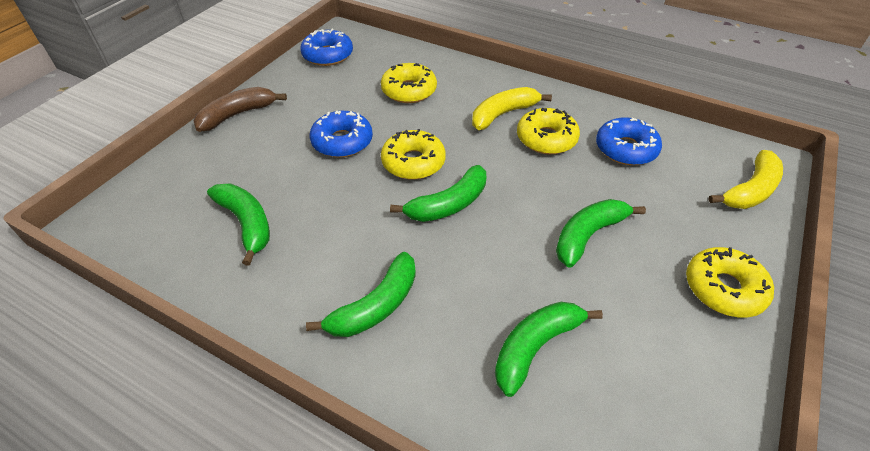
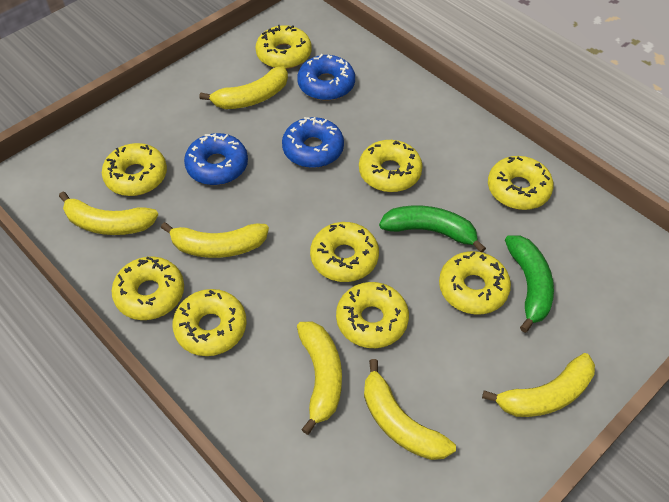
brown banana: [193,87,287,132] = 1 -> none = 0
green banana: [207,184,270,266] [306,252,416,337] [390,165,486,222] [495,302,603,397] [556,199,646,268] = 5 -> [379,205,486,252] [505,235,554,333] = 2
yellow banana: [472,87,552,130] [709,150,783,209] = 2 -> [59,192,158,235] [161,222,269,258] [199,66,288,109] [297,322,342,435] [364,359,456,460] [482,353,595,417] = 6
yellow donut: [381,63,437,103] [381,129,446,180] [517,108,580,154] [686,247,774,318] = 4 -> [102,143,167,196] [112,257,184,320] [173,289,247,356] [255,25,312,69] [310,222,379,282] [336,282,409,348] [359,140,423,192] [439,251,511,314] [488,156,554,210] = 9

